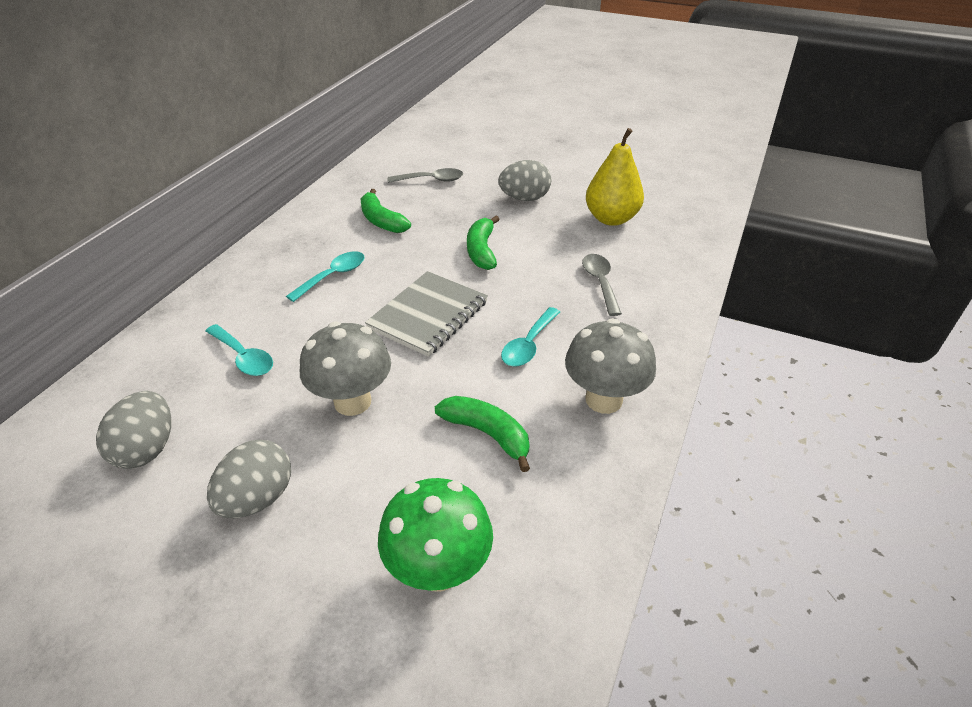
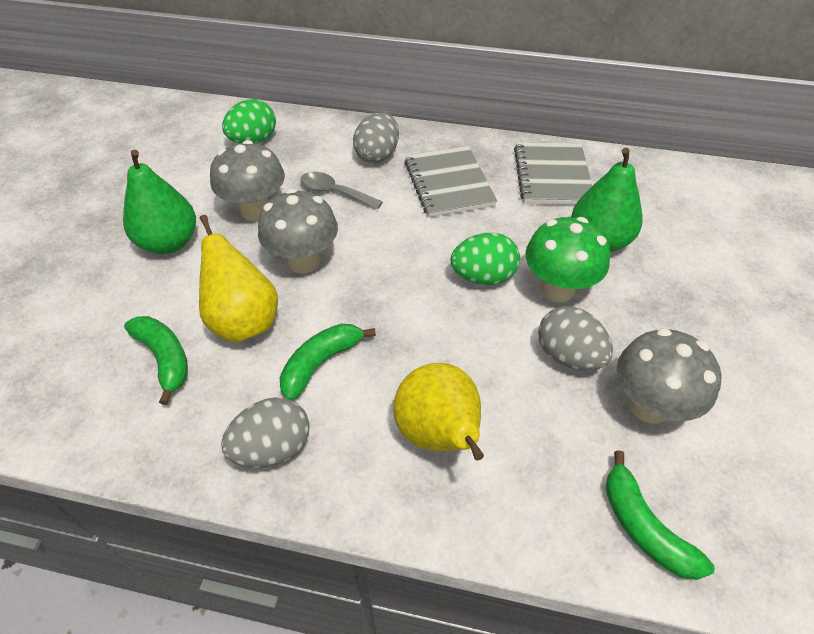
green egg: none = 0 -> [222,99,276,144] [451,233,520,285] = 2
green pear: none = 0 -> [123,150,196,254] [571,148,642,252] = 2
grey mushroom: [300,321,391,416] [565,318,656,414] = 2 -> [210,140,285,221] [258,189,338,273] [617,328,722,424] = 3
grey notebook: [365,271,488,357] = 1 -> [404,146,497,217] [514,142,592,204] = 2
grey spoon: [388,168,463,183] [582,254,622,316] = 2 -> [300,172,383,209] = 1
turquoise spoon: [206,324,273,376] [286,251,365,302] [501,307,560,367] = 3 -> none = 0
yellow pear: [586,128,644,226] = 1 -> [199,215,278,343] [393,363,484,460] = 2

